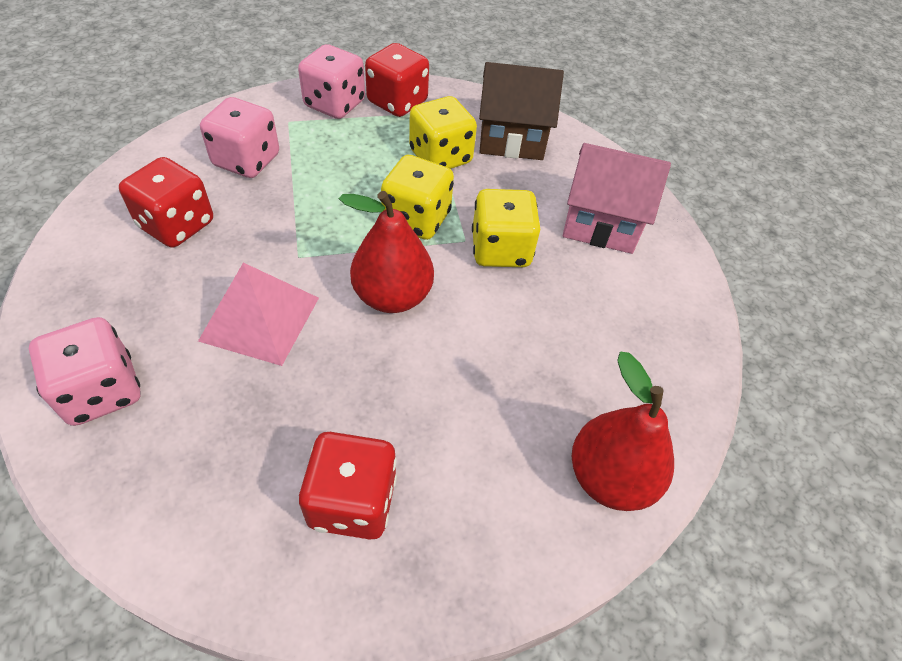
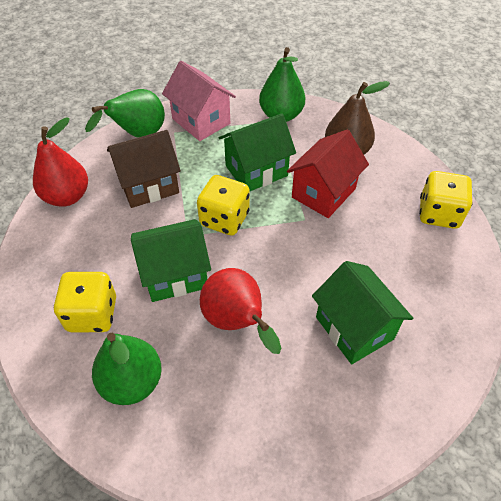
brown pear: none = 0 -> [325,81,390,155] = 1
green house: none = 0 -> [131,219,211,302] [219,113,296,191] [312,261,413,364] = 3
green pear: none = 0 -> [85,89,165,138] [92,333,162,405] [259,47,305,122] = 3
pink dice: [29,317,140,426] [200,97,279,178] [298,44,365,119] = 3 -> none = 0
pink pyramid: [198,263,319,366] = 1 -> none = 0
red dice: [119,157,213,248] [299,432,397,539] [365,43,429,117] = 3 -> none = 0
red house: none = 0 -> [287,130,369,218] = 1

